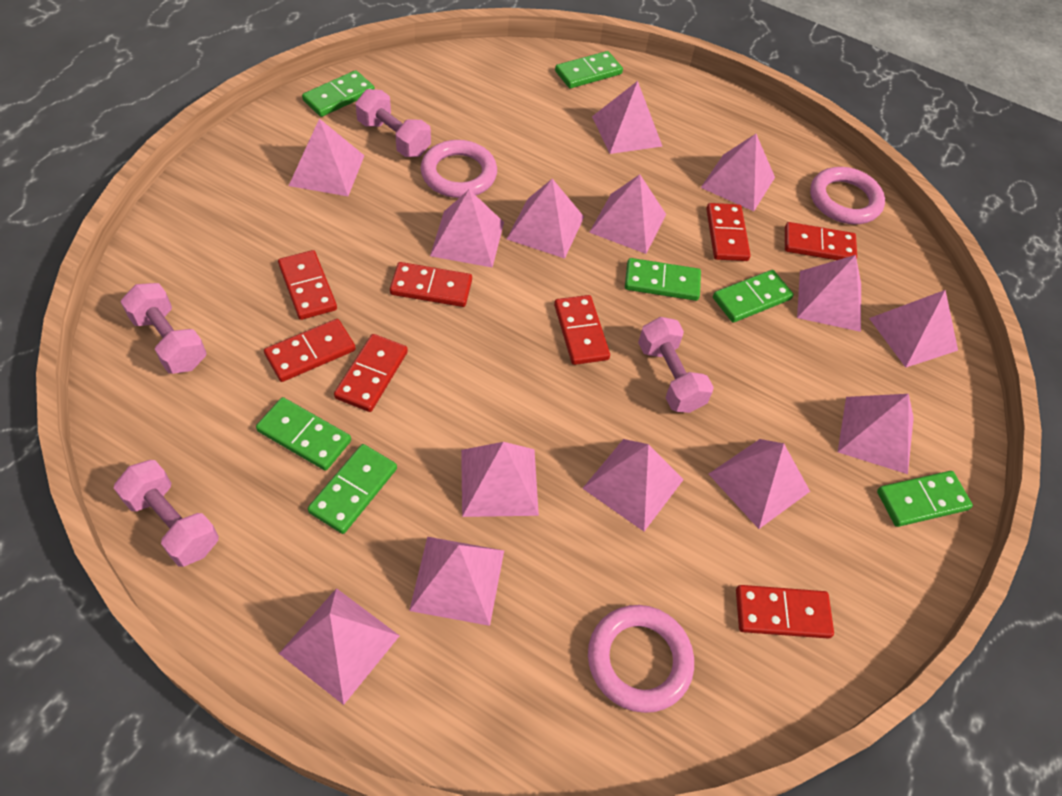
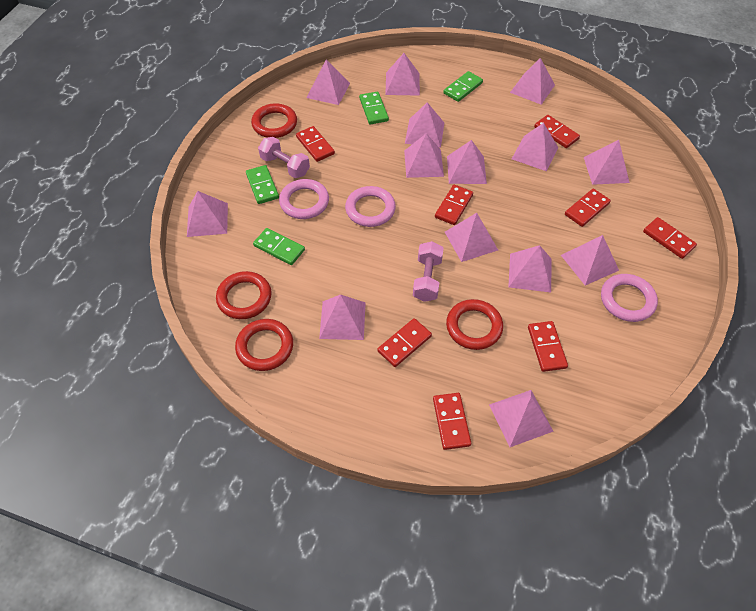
green domino: [256,397,351,471] [302,70,375,117] [308,444,397,534] [555,51,623,88] [625,258,701,301] [713,270,794,322] [877,471,973,527] = 7 -> [246,165,279,204] [253,228,305,265] [359,92,389,125] [443,71,483,102] = 4
pink dumbbell: [114,460,219,567] [121,283,207,374] [355,89,431,157] [638,317,714,413] = 4 -> [258,137,310,178] [413,241,444,302] = 2
red ring: none = 0 -> [216,271,271,319] [235,319,293,371] [251,103,297,138] [446,299,503,350] = 4

